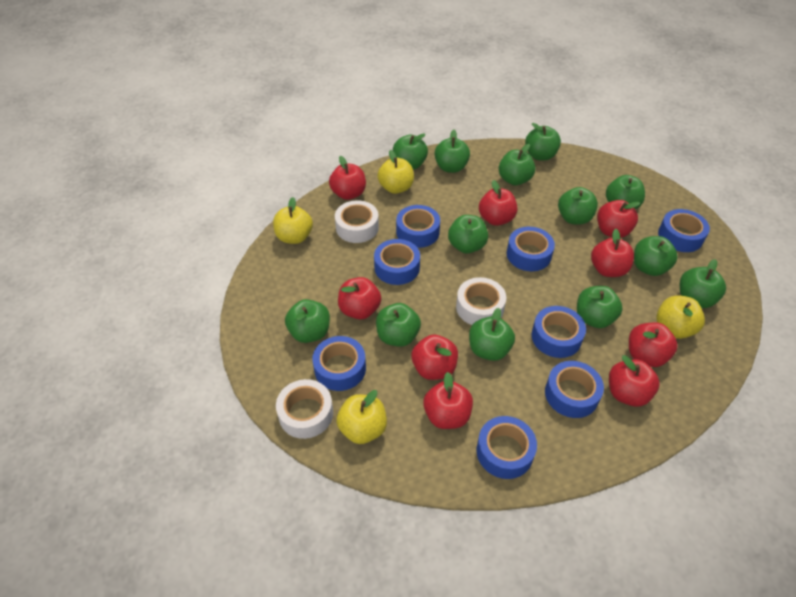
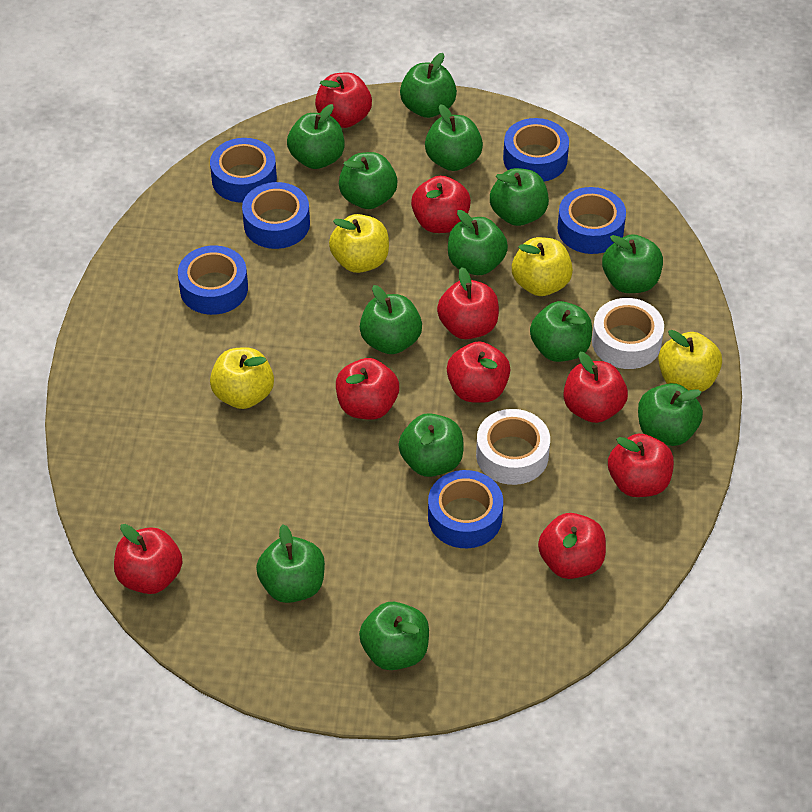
blue tape: [312,336,366,391] [374,239,420,285] [396,205,440,248] [477,416,537,479] [507,227,555,271] [532,306,586,358] [545,361,604,418] [658,209,710,252] = 8 -> [178,245,248,315] [210,138,277,203] [242,182,310,249] [428,470,503,548] [503,118,569,181] [557,187,626,254] = 6
white tape: [276,379,333,439] [335,200,379,243] [456,277,506,325] = 3 -> [476,409,550,485] [592,298,664,369] = 2

